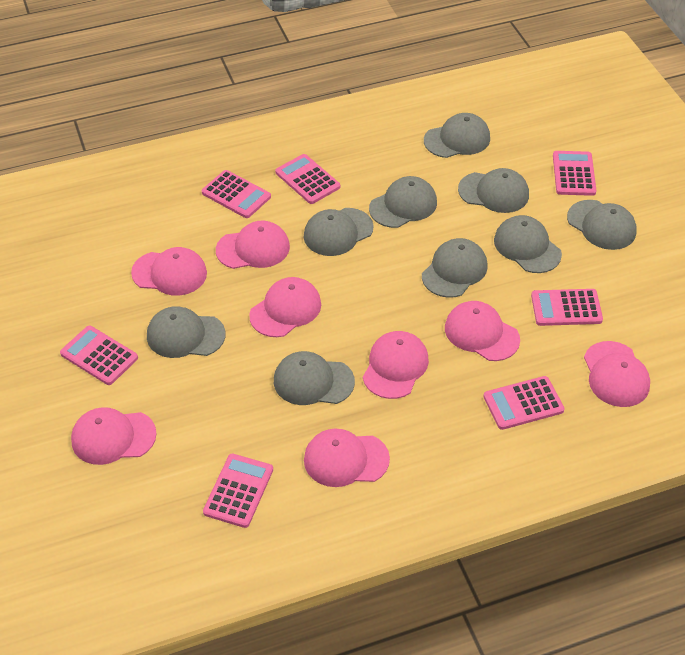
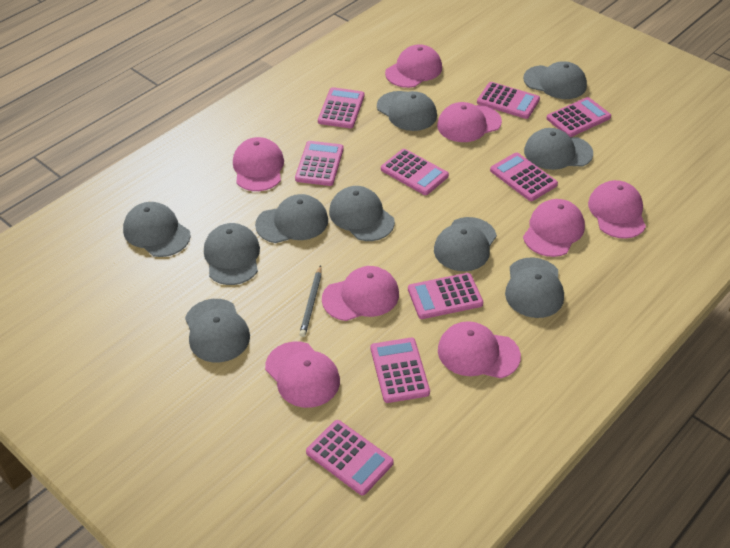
grey cap: [147,306,226,358] [274,351,355,405] [304,208,374,256] [369,176,437,228] [422,238,488,298] [424,113,490,158] [458,168,529,213] [494,215,562,273] [567,200,637,250] = 9 -> [123,202,191,257] [185,299,250,362] [204,223,260,285] [255,194,328,243] [329,186,395,241] [377,91,437,131] [434,217,497,271] [505,257,564,318] [523,61,587,99] [524,128,593,170] = 10
grey pencil: none = 0 -> [299,266,322,337] = 1
pink calculator: [60,326,138,385] [202,170,271,218] [203,454,273,528] [275,154,340,204] [483,376,565,430] [531,289,603,326] [553,151,597,196] = 7 -> [295,141,344,186] [306,420,394,495] [318,87,365,128] [371,338,430,403] [381,149,449,195] [408,273,483,319] [477,82,540,119] [490,152,558,201] [546,97,611,137] = 9

